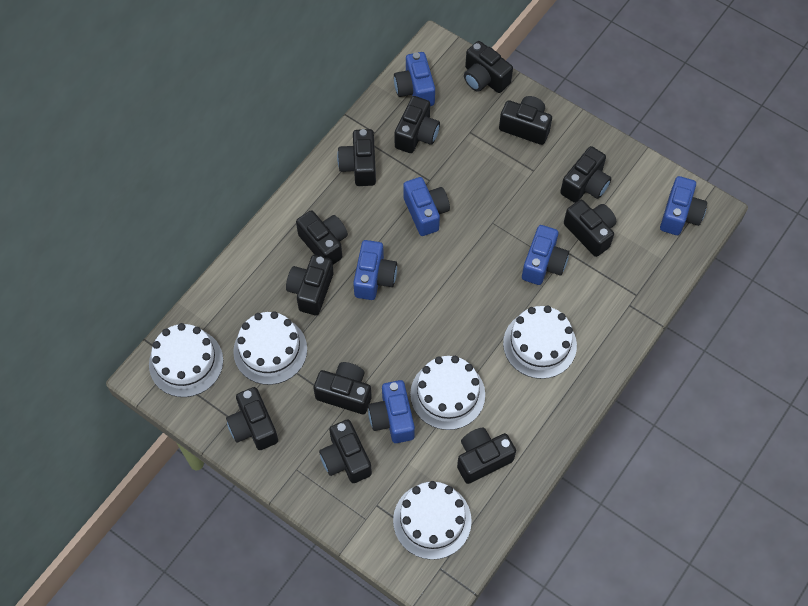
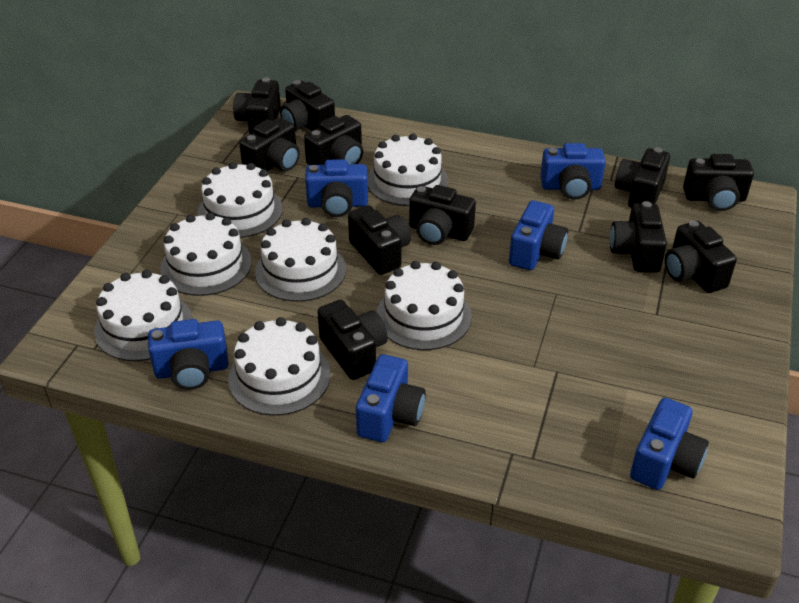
black camera: [226,387,278,450] [286,255,333,315] [296,210,348,265] [314,362,372,414] [319,419,372,483] [337,129,376,186] [395,96,440,153] [457,428,516,484] [464,41,513,93] [499,96,552,145] [560,146,611,203] [564,200,616,257] = 12 -> [233,78,281,134] [239,118,300,171] [280,80,335,131] [304,115,363,165] [317,300,388,380] [348,205,411,275] [409,185,476,245] [610,201,667,273] [615,147,670,208] [665,220,737,293] [683,154,754,211] = 11
white cake: [149,323,223,397] [233,311,307,385] [393,481,472,560] [410,356,485,430] [503,306,577,379] = 5 -> [94,270,193,361] [160,213,252,296] [197,162,283,238] [228,317,330,416] [255,218,346,302] [368,133,448,206] [377,261,472,350] = 7

